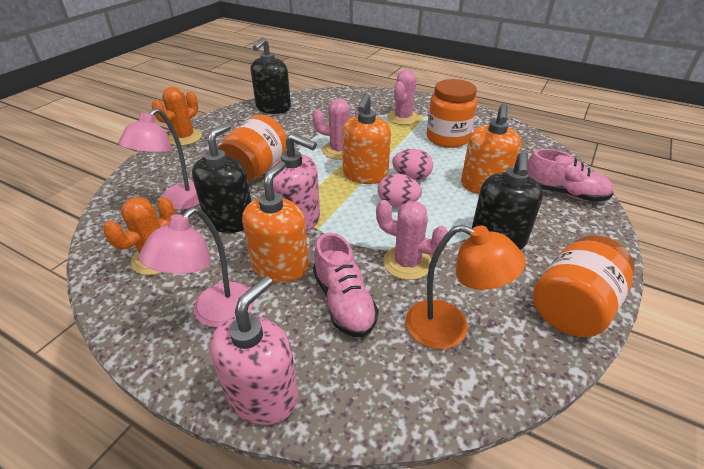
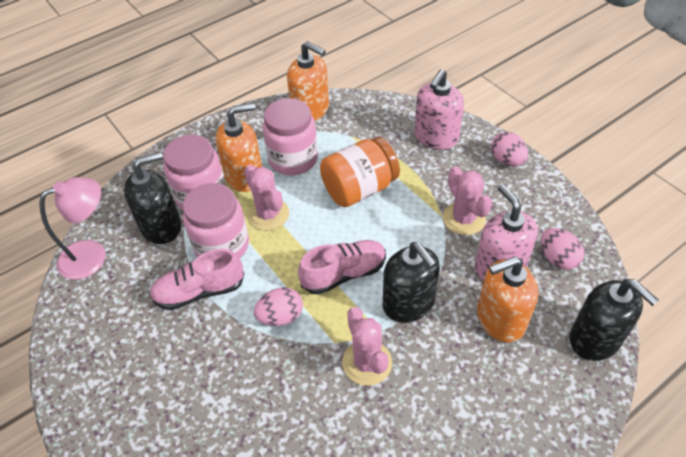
orange cactus: [103,197,175,275] [151,87,202,146] = 2 -> none = 0
orange jar: [217,115,287,183] [427,79,477,148] [533,235,634,337] = 3 -> [320,137,400,207] = 1
orange lamp: [406,225,526,349] = 1 -> none = 0
pink egg: [378,174,422,207] [392,149,433,180] = 2 -> [254,287,303,326] [491,132,528,166] [541,228,584,270] = 3
pink jar: none = 0 -> [163,135,226,210] [183,183,249,259] [263,98,318,175] = 3
pink lamp: [118,108,199,210] [139,207,254,328] = 2 -> [39,177,106,280] = 1

